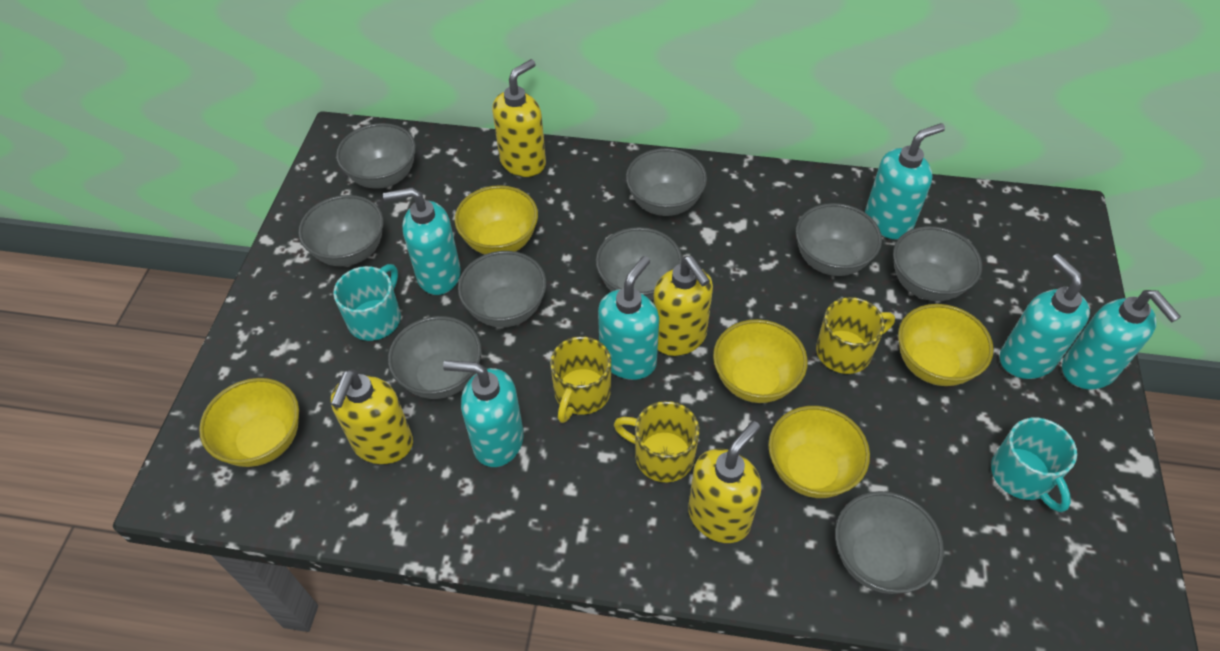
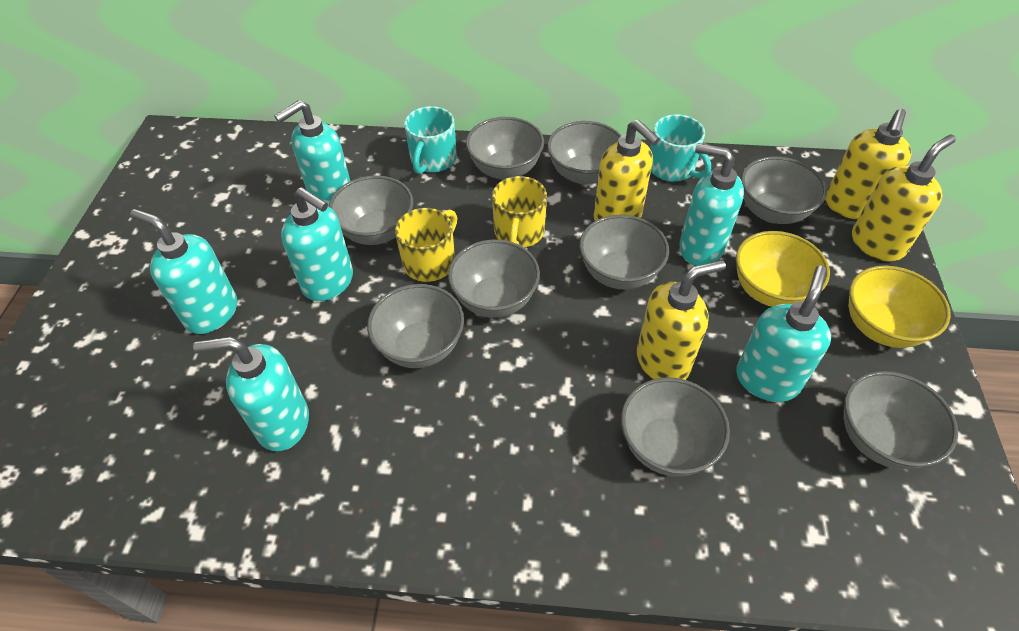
yellow bowl: [199,378,299,467] [455,185,538,255] [713,319,808,403] [768,406,870,498] [898,304,994,386] = 5 -> [736,231,830,307] [849,265,951,348] = 2
yellow mug: [550,336,611,423] [614,401,699,482] [816,297,895,374] = 3 -> [395,208,457,282] [492,176,547,247] = 2

